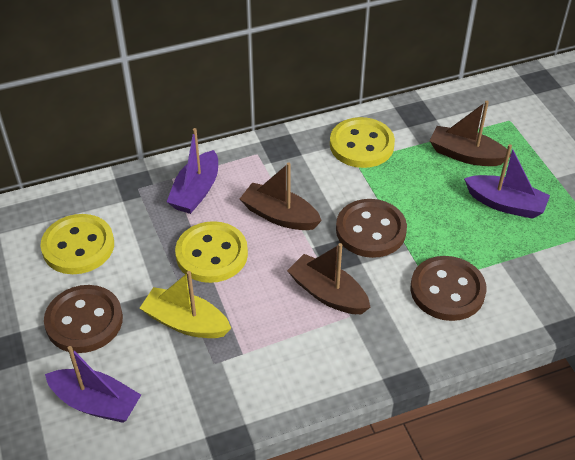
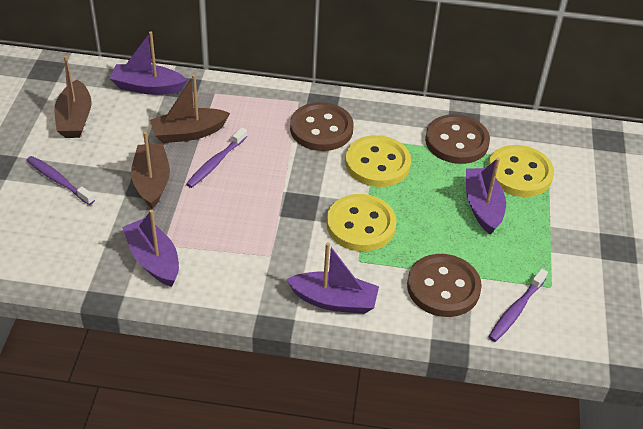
purple boat: [45,346,141,423] [167,128,218,214] [464,144,550,219] = 3 -> [110,31,187,95] [122,210,179,287] [286,242,379,314] [466,158,506,234] = 4
purple toothbrush: none = 0 -> [26,156,95,205] [186,127,247,188] [489,269,548,342] = 3
yellow boat: [140,271,231,338] = 1 -> none = 0

